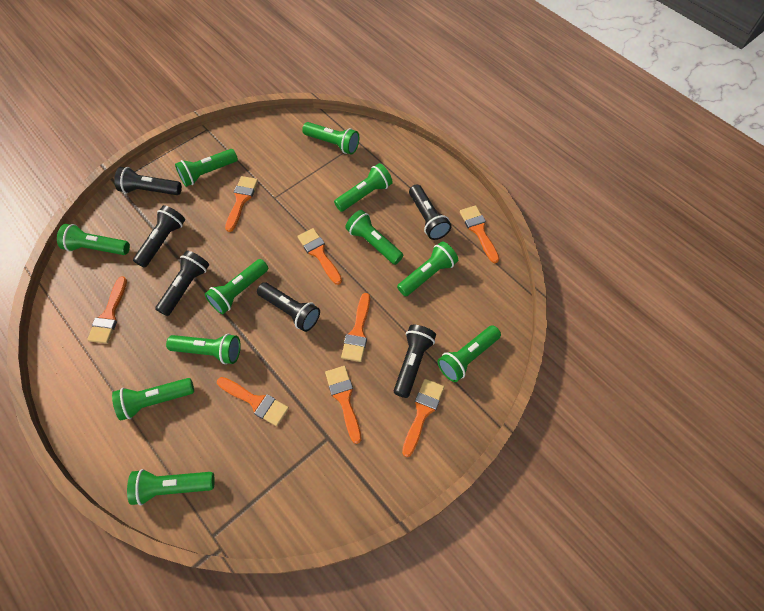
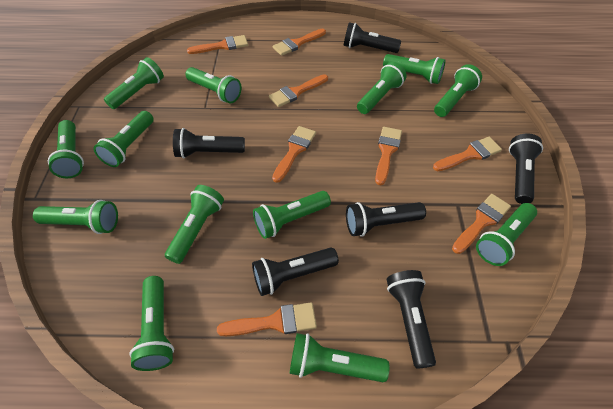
green flashlight: [57,224,130,255] [112,378,194,421] [127,469,215,505] [166,334,241,364] [175,149,238,187] [205,259,269,314] [302,122,359,154] [334,163,393,212] [345,210,403,265] [397,241,458,297] [437,325,501,382] = 11 -> [33,200,118,234] [48,120,84,178] [93,111,154,167] [104,57,164,109] [130,276,174,371] [165,185,224,264] [185,67,242,103] [253,191,331,239] [290,333,389,382] [357,62,407,114] [383,54,446,84] [434,64,482,117] [476,203,537,266] = 13

